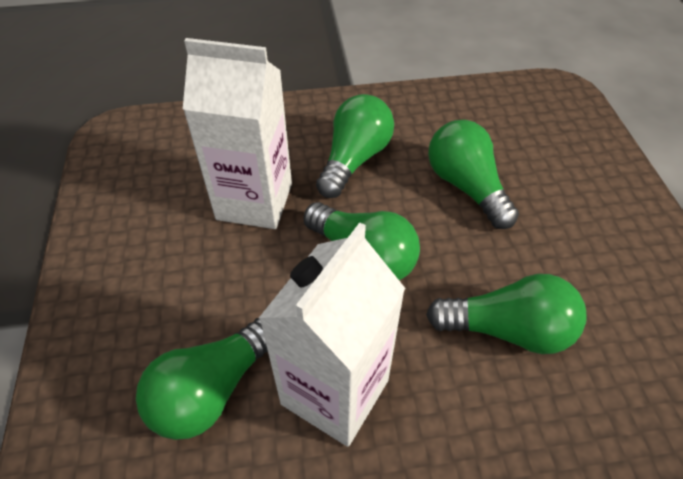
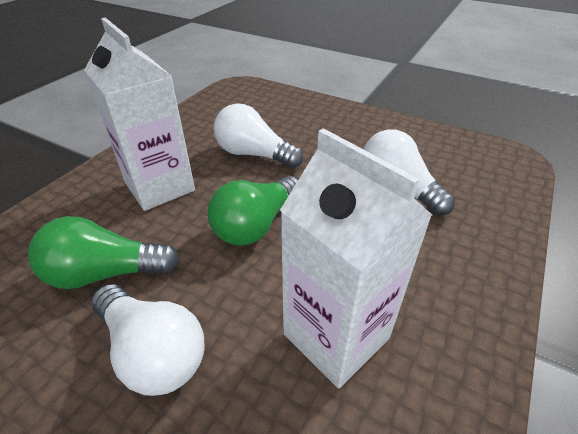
green light bulb: [136,318,268,440] [303,202,420,281] [316,94,394,198] [426,274,587,354] [428,120,519,229] = 5 -> [28,216,180,289] [208,176,298,246] = 2
white light bulb: none = 0 -> [91,284,204,396] [214,103,303,168] [364,129,455,216] = 3

